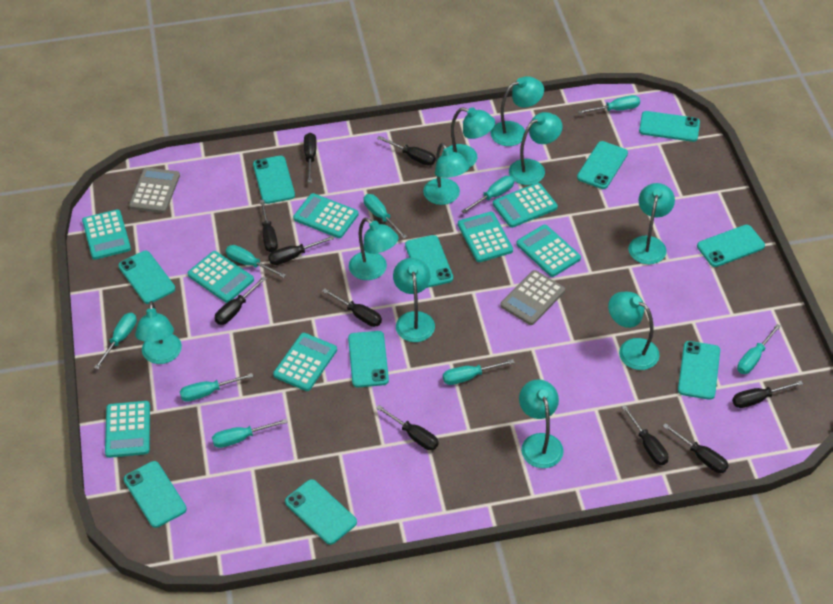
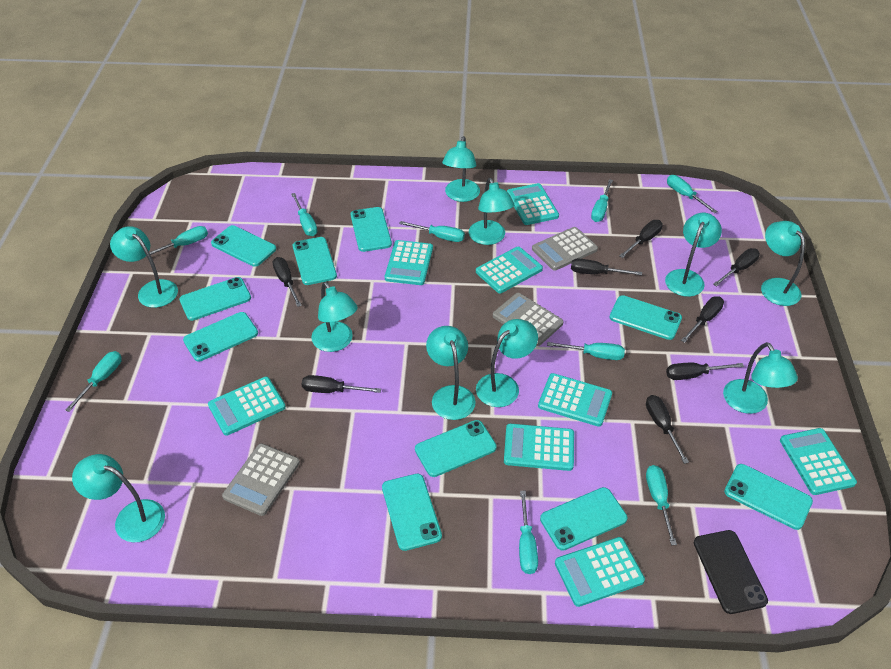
black phone: none = 0 -> [694,530,768,614] = 1
black screwdriver: [214,277,266,325] [260,200,278,252] [268,236,334,265] [304,133,317,183] [322,288,382,327] [376,405,438,450] [377,136,436,166] [621,405,669,465] [663,423,729,473] [732,381,803,408] = 10 -> [272,257,302,307] [302,375,381,393] [571,259,642,275] [619,220,663,258] [646,395,689,464] [666,363,744,380] [681,296,724,343] [713,248,760,287] = 8
grey calculator: [129,167,180,213] [500,270,565,325] = 2 -> [222,443,300,516] [493,293,564,346] [532,227,598,271] = 3

